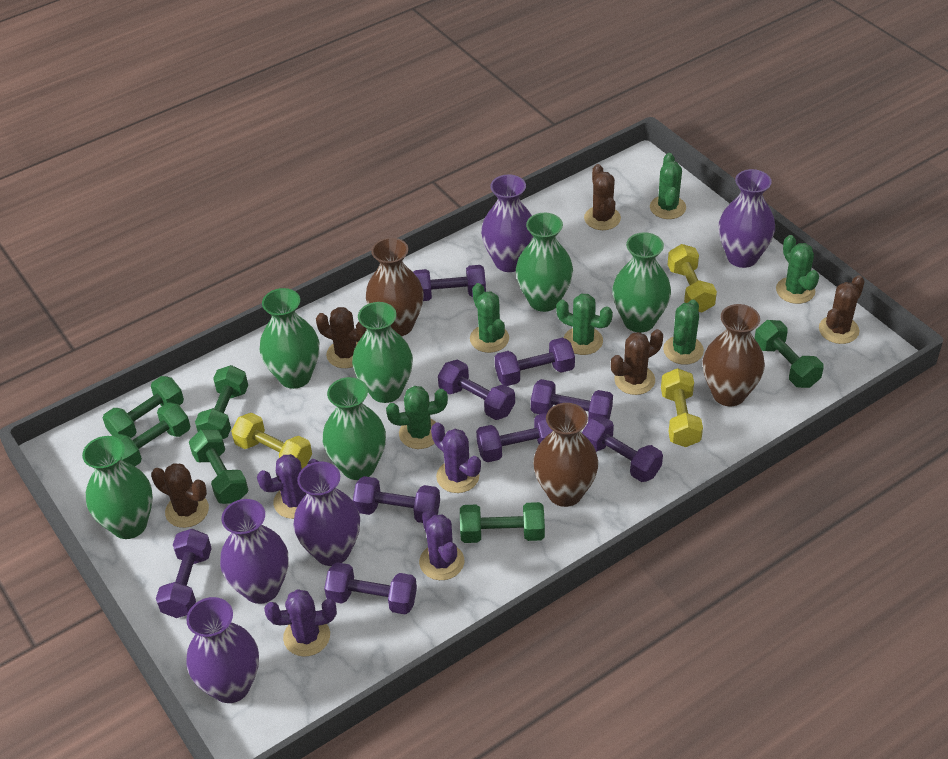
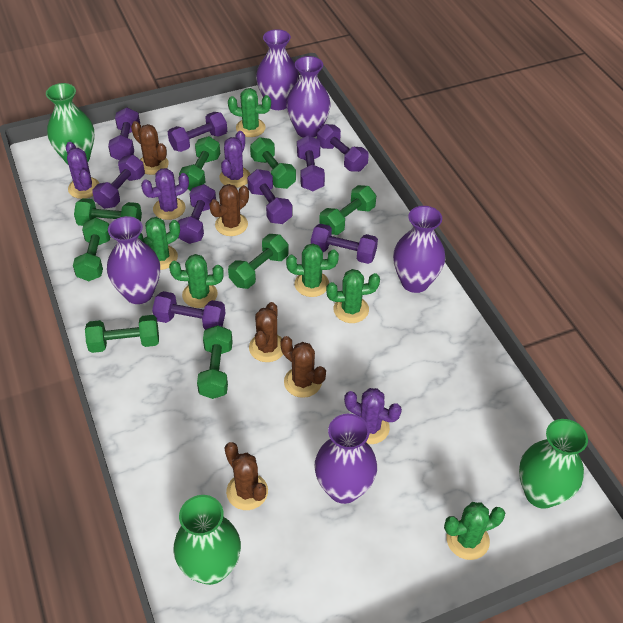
brown vase: [366,238,424,336] [533,403,599,507] [703,304,765,406] = 3 -> none = 0
green dumbbell: [103,376,184,438] [115,402,191,466] [189,429,248,504] [195,365,248,439] [460,502,545,543] [754,320,824,388] = 6 -> [73,218,111,281] [74,198,142,226] [85,315,159,353] [179,136,220,191] [197,325,233,399] [228,234,288,289] [250,137,296,189] [319,185,376,235] = 8
green vase: [82,436,153,539] [260,288,319,389] [323,377,386,480] [352,302,413,403] [516,213,573,312] [612,232,671,333] = 6 -> [46,83,95,164] [173,495,241,585] [519,419,588,509] = 3
yellow dumbbell: [231,413,312,469] [661,368,703,447] [667,244,717,312] = 3 -> none = 0

